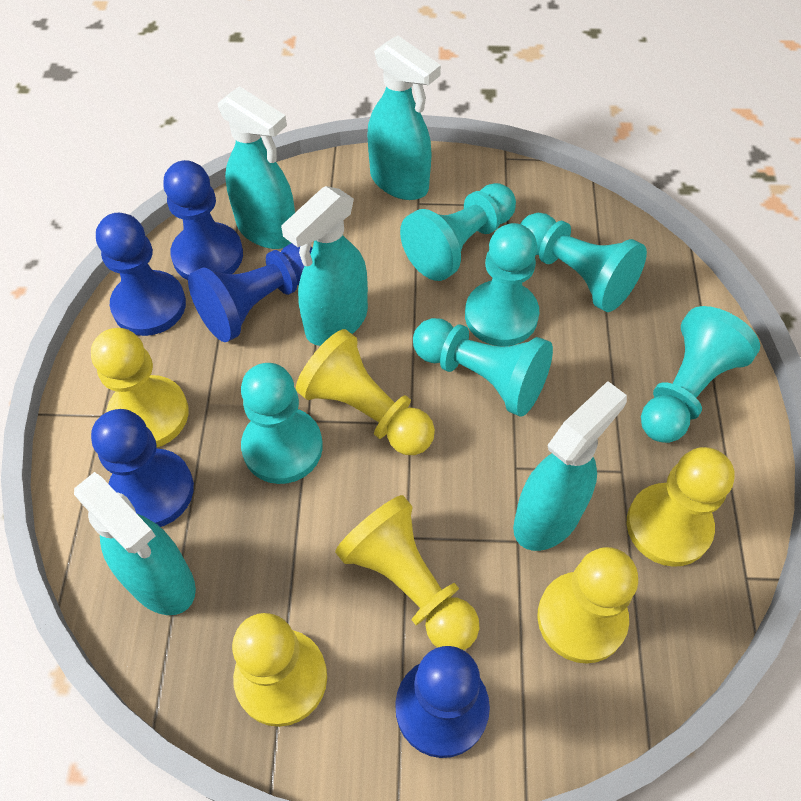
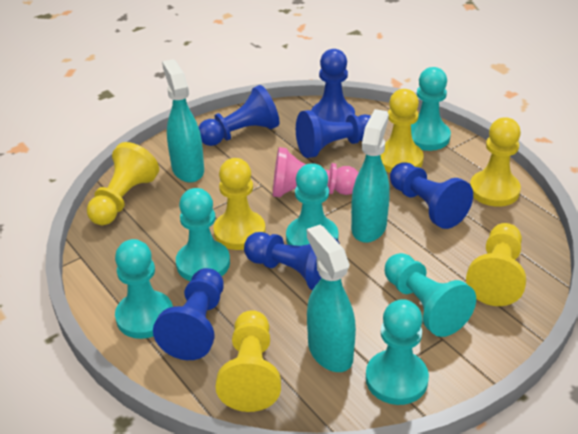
blue pawn: [91,409,194,527] [96,213,186,336] [163,160,243,280] [188,243,312,342] [395,646,490,758] = 5 -> [153,268,224,360] [199,85,279,146] [244,232,340,290] [296,110,371,158] [311,49,355,122] [390,162,473,229] = 6
pink pawn: none = 0 -> [273,147,359,197] = 1
turquoise spray bottle: [74,472,196,615] [217,86,295,249] [281,186,368,346] [367,36,441,200] [513,381,627,551] = 5 -> [162,59,204,183] [307,225,356,372] [351,109,390,243] = 3

